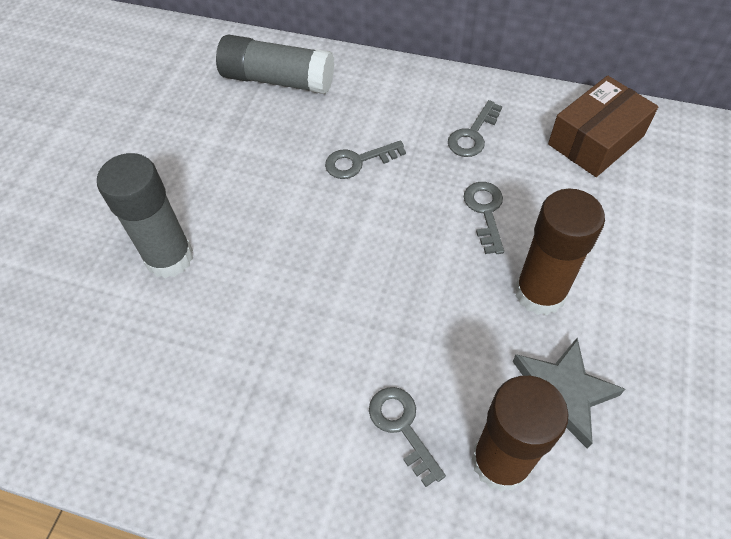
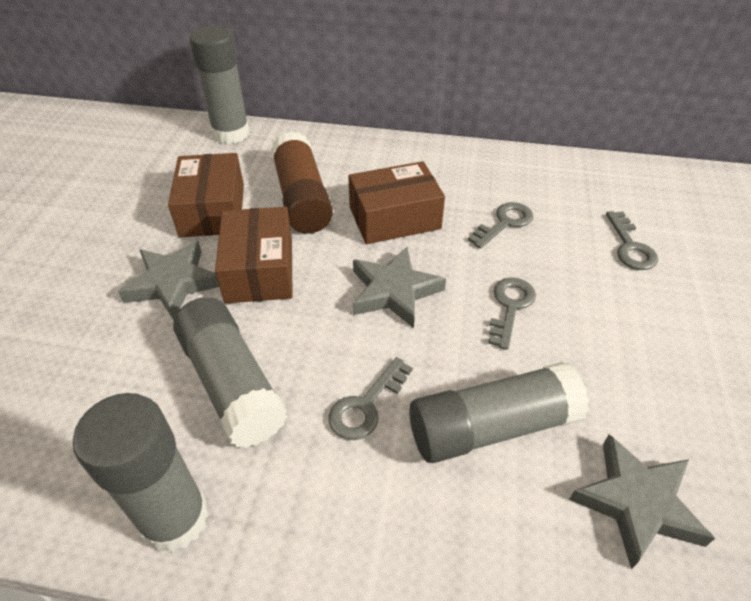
brown box: [548,76,658,177] = 1 -> [168,153,244,237] [215,207,293,303] [348,161,445,244] = 3
brown glue stick: [472,376,569,492] [515,189,605,315] = 2 -> [271,131,333,234] = 1
grey glue stick: [97,153,193,278] [216,34,334,94] = 2 -> [73,393,209,552] [173,297,287,448] [189,26,250,144] [409,362,589,463] = 4
grey star: [513,338,625,449] = 1 -> [118,241,219,320] [353,247,446,328] [569,435,715,569] = 3

